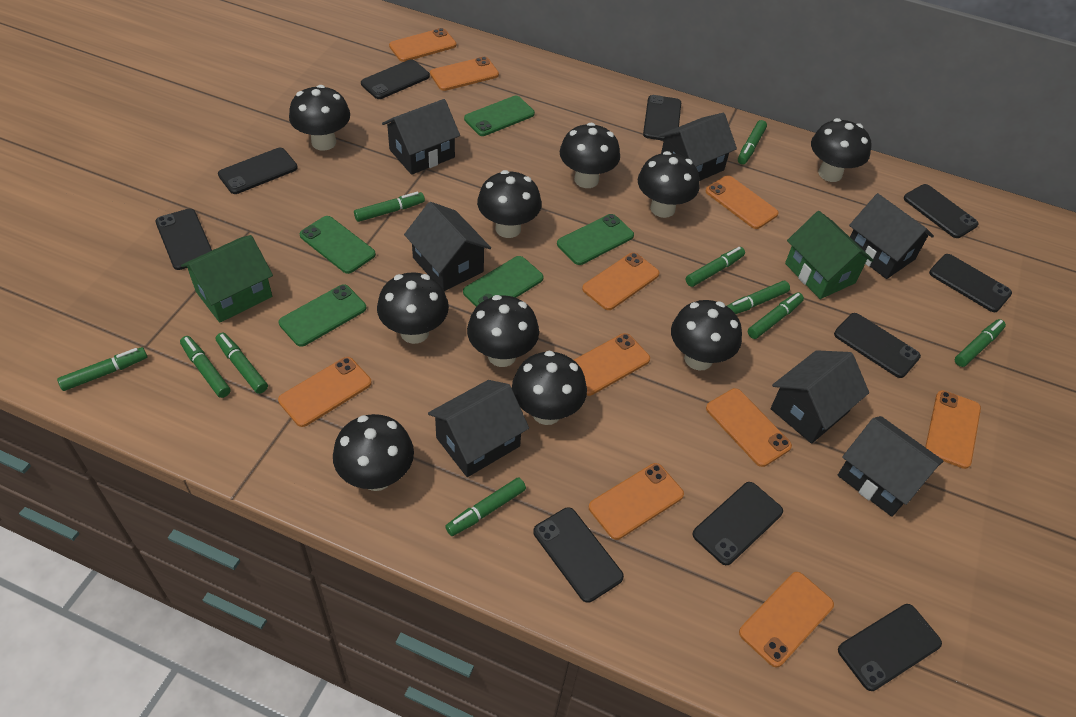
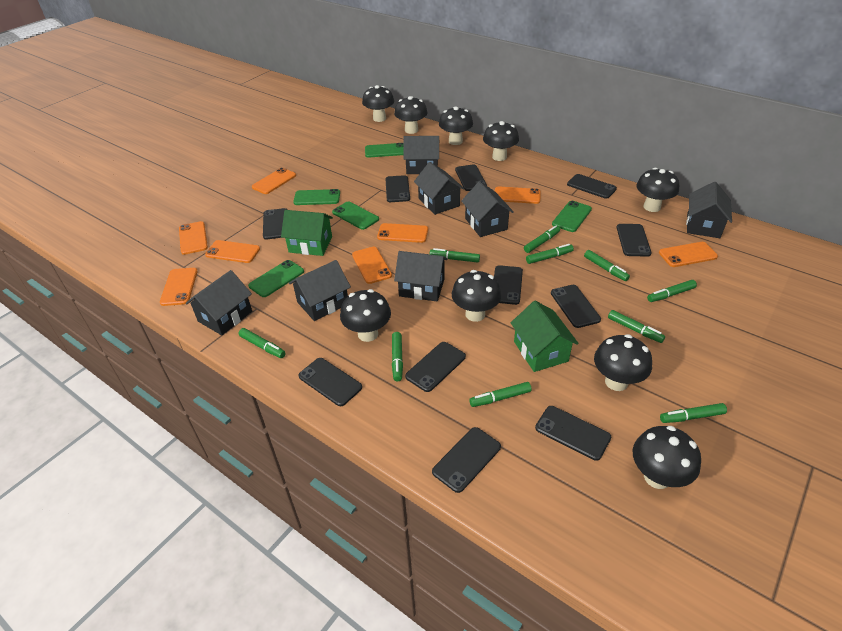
black mushroom: [289,85,350,151] [333,414,414,491] [377,272,449,344] [467,295,539,367] [477,170,542,238] [512,351,587,425] [560,123,620,188] [638,151,700,218] [671,300,742,371] [811,118,871,182] = 10 -> [340,289,391,342] [362,85,394,122] [394,96,427,134] [439,107,473,145] [452,270,501,322] [483,121,519,161] [594,334,652,391] [633,426,701,489] [636,168,679,212] = 9
black phone: [155,208,212,270] [218,148,298,194] [361,59,430,99] [533,507,624,603] [643,95,681,141] [693,482,783,565] [834,313,921,378] [838,604,942,691] [904,184,979,238] [929,254,1012,312] = 10 -> [263,208,288,240] [299,358,362,406] [385,175,410,202] [405,342,466,392] [432,427,501,493] [455,165,487,191] [494,265,523,305] [535,406,611,461] [551,285,601,328] [567,174,617,199] [617,224,651,257] = 11
orange phone: [278,357,372,427] [389,28,456,62] [430,57,499,91] [574,333,650,396] [582,252,660,310] [589,463,684,540] [706,175,779,229] [706,388,792,467] [739,572,834,668] [925,390,981,469] = 10 -> [160,268,198,306] [179,221,208,255] [205,240,260,263] [252,168,296,194] [352,247,392,284] [377,223,428,243] [495,186,541,204] [659,242,718,267] = 8

